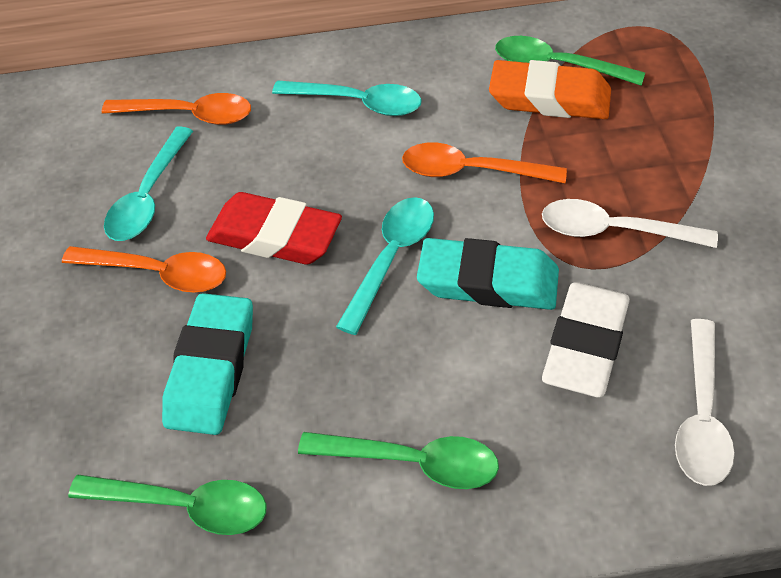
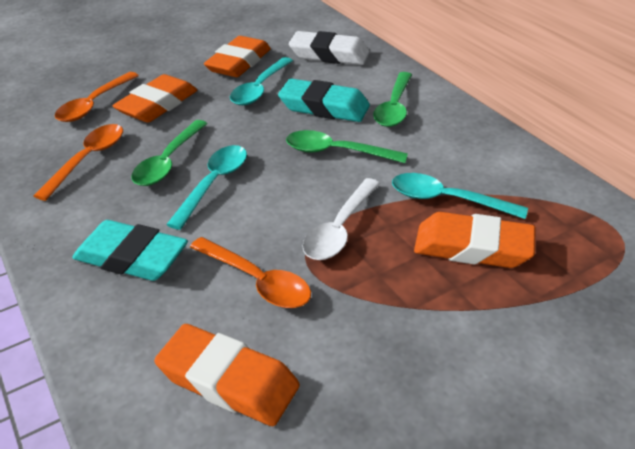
orange eraser: [489,60,611,119] = 1 -> [113,74,197,123] [154,324,300,426] [204,36,271,77] [414,212,536,268] = 4
red eraser: [206,192,342,264] = 1 -> none = 0
white spoon: [542,199,718,248] [675,319,735,486] = 2 -> [302,178,380,260] = 1

